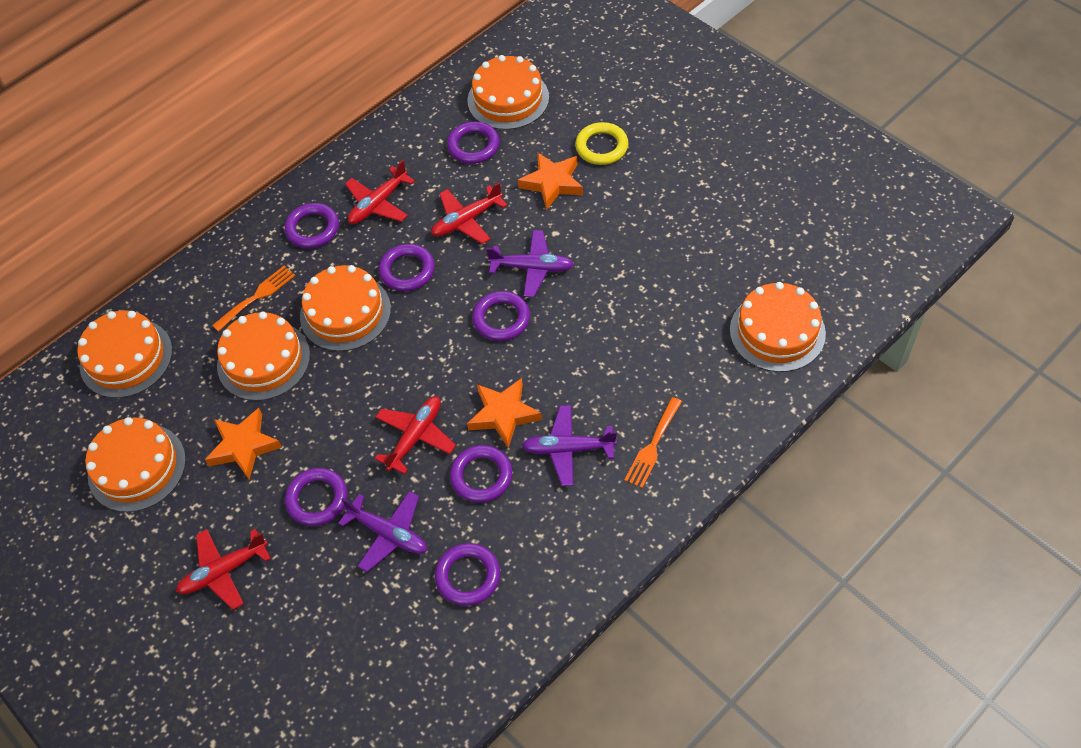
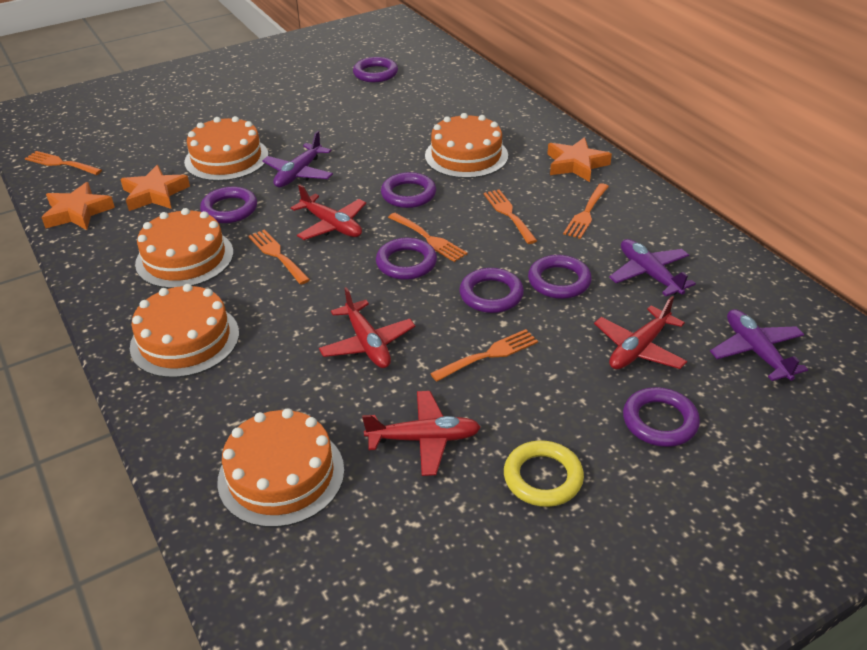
orange cake: [77,310,172,398] [85,417,186,512] [217,311,310,401] [300,265,391,351] [467,55,549,130] [730,282,826,372] = 6 -> [130,284,239,378] [135,208,233,289] [184,116,269,181] [217,408,344,528] [425,113,508,178] = 5
orange fork: [212,266,295,332] [624,397,682,488] = 2 -> [25,151,102,175] [248,229,310,285] [388,213,468,262] [430,329,538,382] [484,189,537,244] [563,183,609,239] = 6

